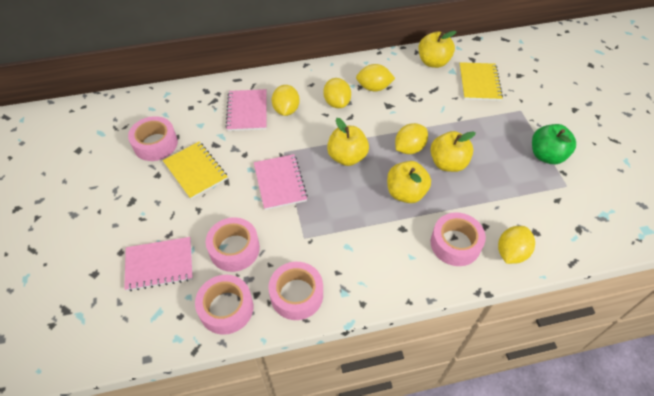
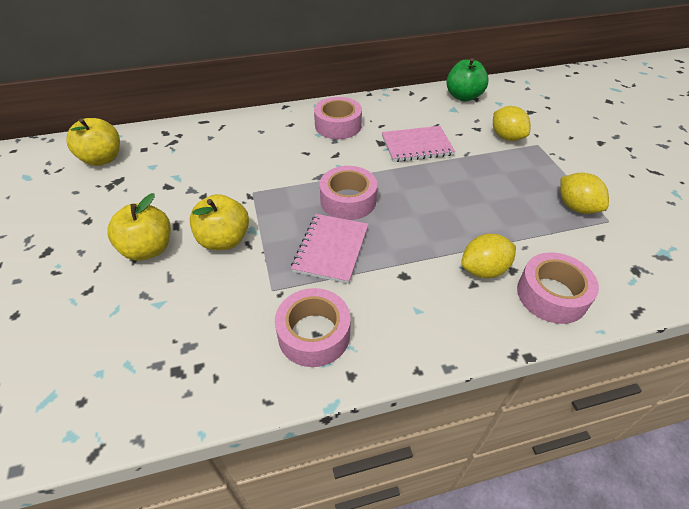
pink notebook: [124,237,193,291] [225,89,267,131] [254,154,308,210] = 3 -> [291,214,368,284] [382,126,455,162] = 2
pink tape: [128,116,178,161] [195,275,253,335] [206,217,260,272] [268,262,323,320] [431,212,486,266] = 5 -> [275,288,351,367] [314,97,362,139] [320,166,377,220] [517,252,599,324] = 4
yellow apple: [327,118,369,166] [387,161,431,203] [418,31,457,68] [430,131,476,172] = 4 -> [67,118,120,166] [107,193,171,261] [190,194,249,250] = 3
yellow lemon: [272,85,300,116] [323,78,351,108] [356,64,395,92] [395,123,428,154] [498,226,535,264] = 5 -> [461,234,516,278] [493,106,531,141] [560,173,609,214] = 3
yellow notebook: [163,142,228,199] [459,62,503,101] = 2 -> none = 0

